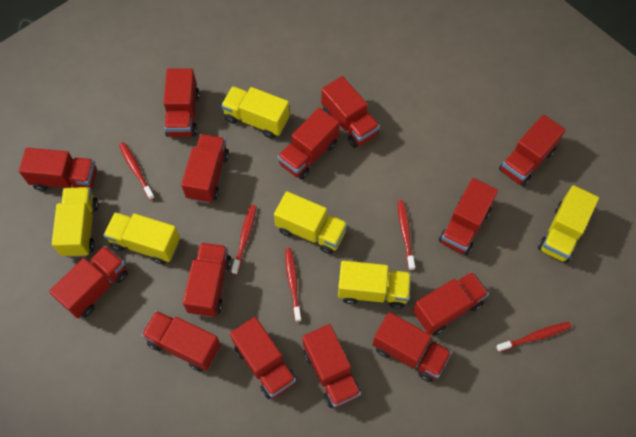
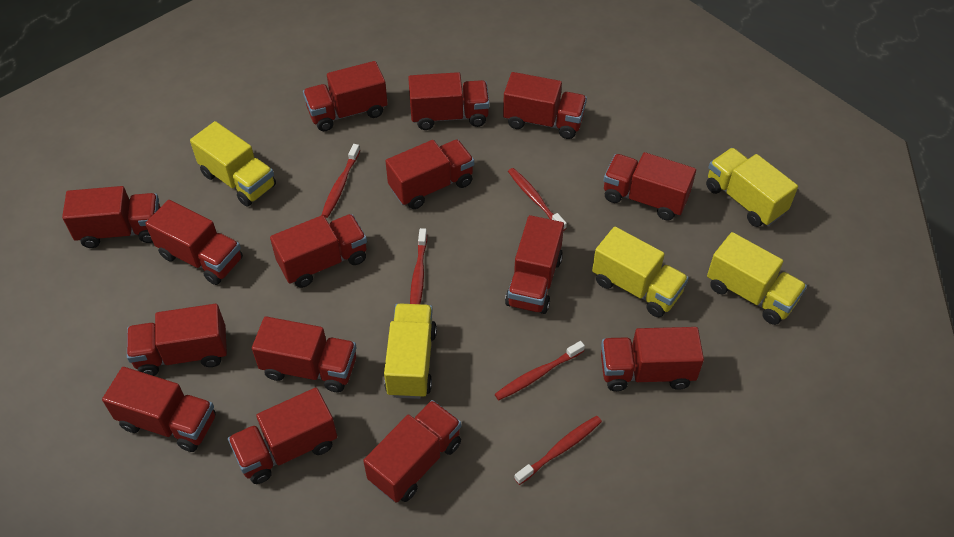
red truck: [19,148,97,191] [49,246,128,318] [141,311,221,372] [164,68,200,137] [181,134,229,203] [183,242,231,317] [230,317,297,399] [278,108,340,180] [302,324,361,408] [321,76,380,148] [372,312,452,382] [413,272,489,335] [439,178,498,255] [499,115,565,187] = 14 -> [62,186,160,248] [102,367,216,452] [127,304,227,376] [145,200,243,285] [228,388,337,484] [252,316,356,393] [270,214,367,288] [303,61,388,131] [363,400,461,503] [386,140,474,209] [408,72,490,130] [503,72,587,139] [505,215,564,314] [601,327,704,391] [604,152,696,221] = 15
yellow truck: [52,187,99,257] [103,212,180,265] [221,86,290,139] [274,191,348,254] [338,261,411,309] [538,185,599,263] = 6 -> [190,121,276,207] [384,303,437,399] [592,227,689,317] [706,148,798,227] [707,232,807,325] = 5

